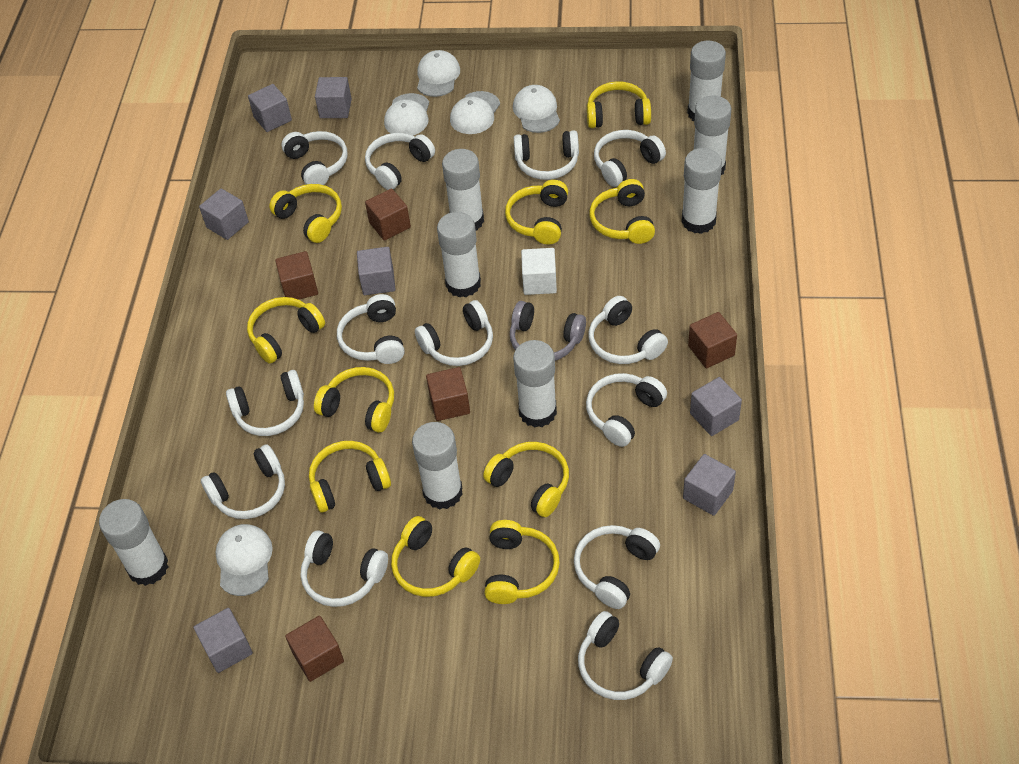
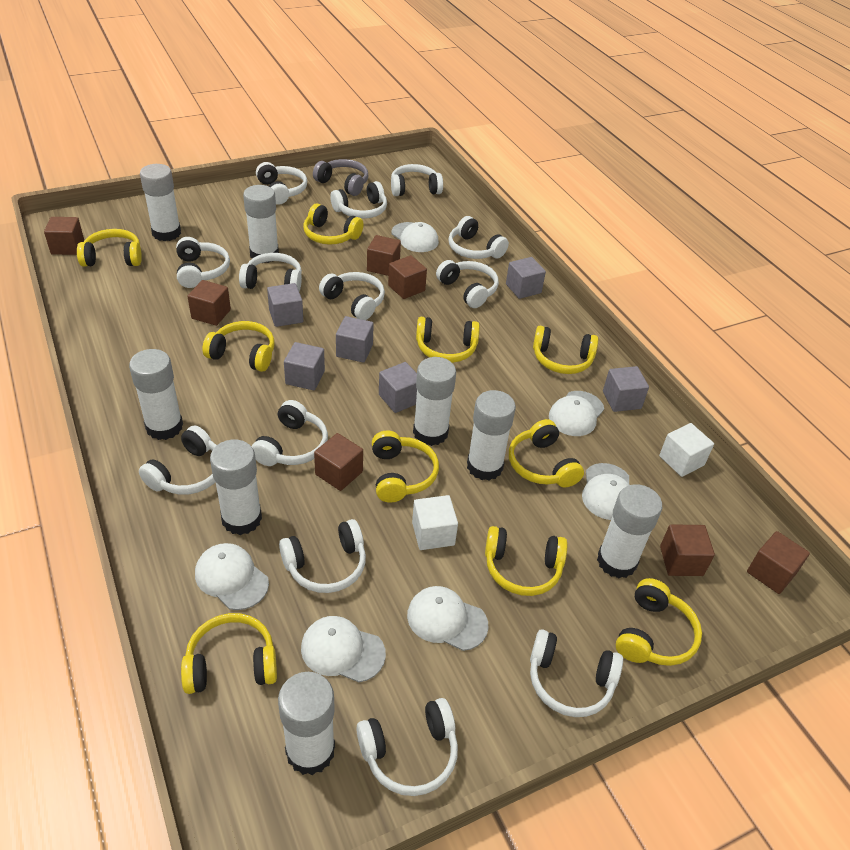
brown cube: [275,251,318,300] [285,616,344,682] [365,188,411,241] [426,367,470,421] [688,312,737,368] = 5 -> [44,217,84,255] [188,280,231,326] [314,433,363,491] [367,235,401,276] [388,255,427,299] [660,524,715,576] [747,531,810,594] = 7
grey cube: [193,608,253,673] [199,188,249,240] [248,84,292,132] [315,77,352,118] [357,247,396,295] [683,454,736,516] [690,377,742,436] = 7 -> [267,283,303,327] [284,342,325,390] [336,316,374,363] [379,362,417,413] [506,257,546,299] [603,366,649,412] = 6
white cap: [215,524,273,596] [384,93,429,136] [417,50,460,97] [450,91,500,134] [513,85,560,133] = 5 -> [195,543,269,610] [301,616,386,682] [391,222,439,252] [407,586,489,651] [549,391,604,436] [582,463,630,520] = 6
white cube: [521,248,557,295] = 1 -> [412,495,458,550] [659,423,714,477] = 2

